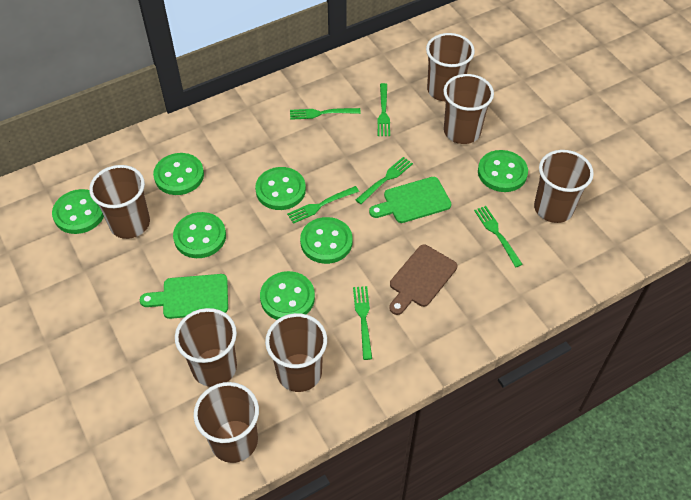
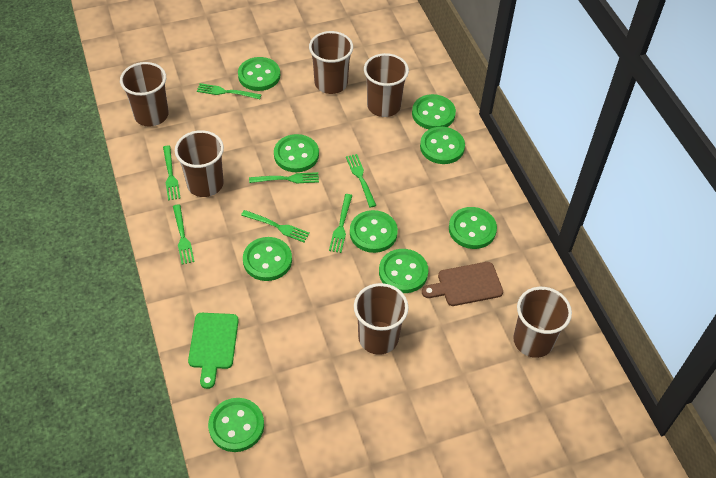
brown cup: [89,165,150,239] [175,308,237,387] [194,382,259,463] [265,313,327,392] [426,33,475,102] [443,74,494,144] [534,150,594,223] = 7 -> [120,62,169,127] [175,130,224,197] [309,31,353,94] [354,283,409,355] [364,53,409,117] [513,287,572,358] = 6
green button: [52,189,104,234] [153,153,204,195] [173,212,226,258] [255,167,306,210] [260,271,315,320] [300,217,352,264] [478,150,528,192] = 7 -> [208,398,264,452] [238,57,280,91] [243,237,292,281] [274,134,319,172] [350,210,398,253] [379,249,428,293] [412,94,456,129] [420,127,465,164] [449,207,497,249] = 9
green cutting board: [140,274,228,319] [369,177,451,223] = 2 -> [188,313,239,389] = 1
green fork: [287,186,359,224] [290,108,361,120] [353,286,372,360] [356,157,413,204] [378,83,390,136] [474,206,523,267] = 6 -> [163,145,181,200] [173,204,195,264] [197,83,262,99] [241,210,310,242] [249,172,319,183] [329,194,352,253] [346,154,377,208] = 7

